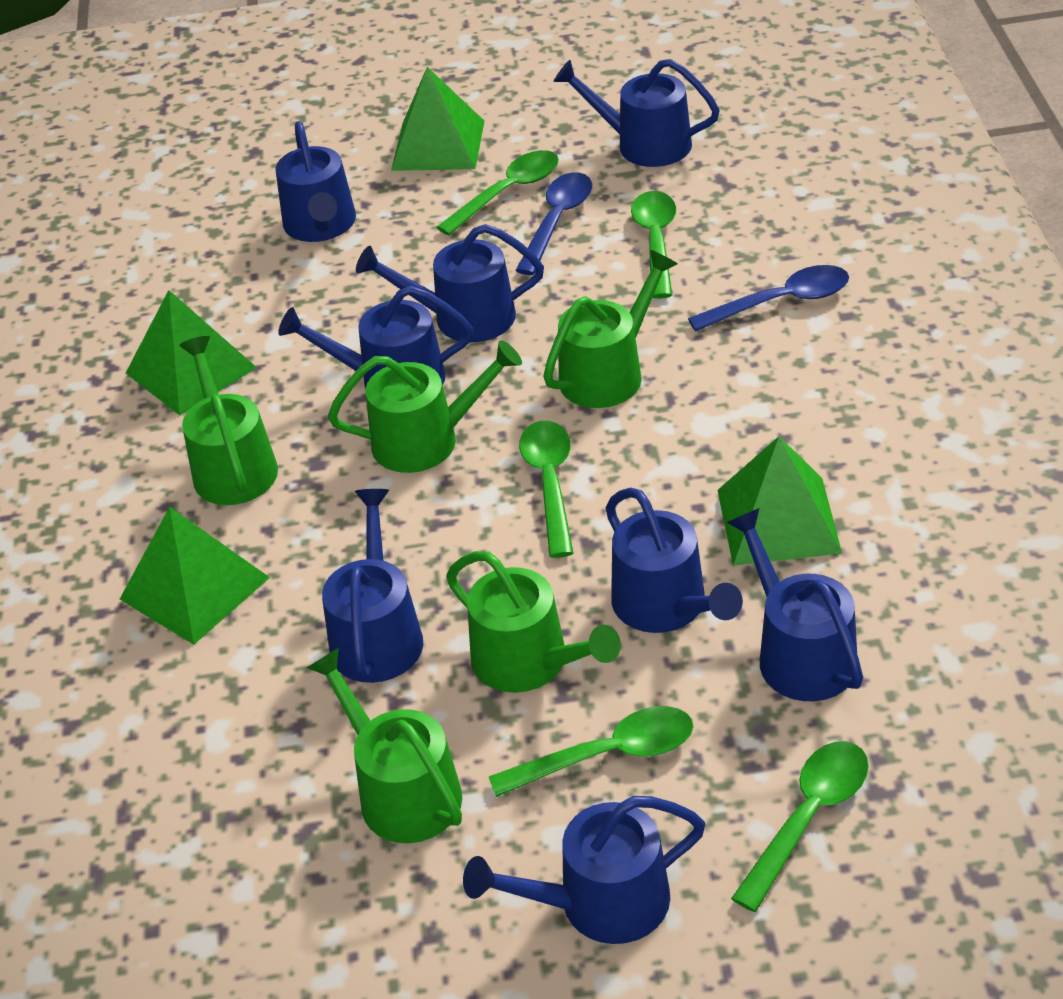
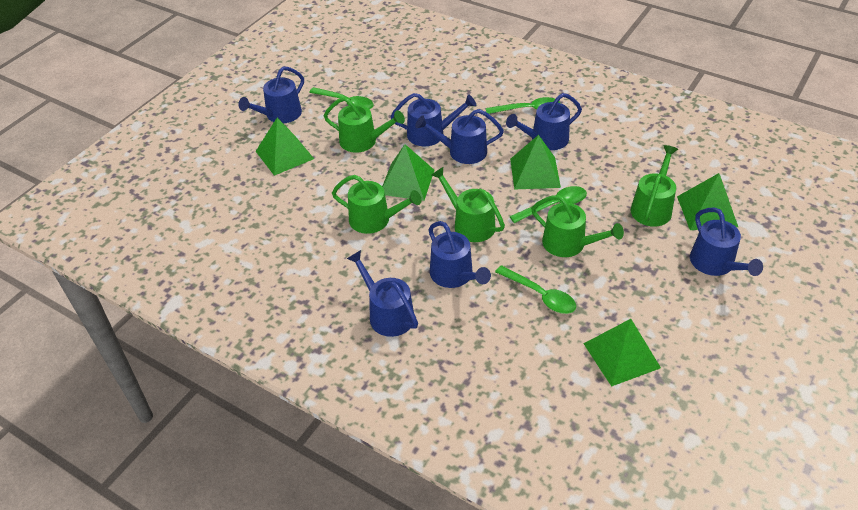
blue spoon: [515,172,592,275] [688,265,849,331] = 2 -> none = 0
blue watering can: [275,121,356,242] [278,286,473,389] [322,489,423,683] [356,224,544,342] [463,796,706,944] [553,59,720,167] [606,488,743,633] [727,508,863,701] = 8 -> [238,67,304,123] [347,250,418,337] [390,93,476,146] [415,109,504,164] [428,221,491,288] [506,93,582,150] [690,207,763,276] = 7
green pyramid: [120,507,270,645] [126,290,257,416] [391,67,484,171] [718,436,842,566] = 4 -> [256,118,314,176] [382,144,435,201] [510,135,561,190] [583,319,661,387] [677,173,738,230] = 5
green spoon: [437,150,559,235] [489,706,694,797] [519,421,573,558] [631,191,676,299] [731,741,869,912] = 5 -> [309,87,374,109] [486,97,560,114] [495,265,576,314] [509,186,587,223] = 4

